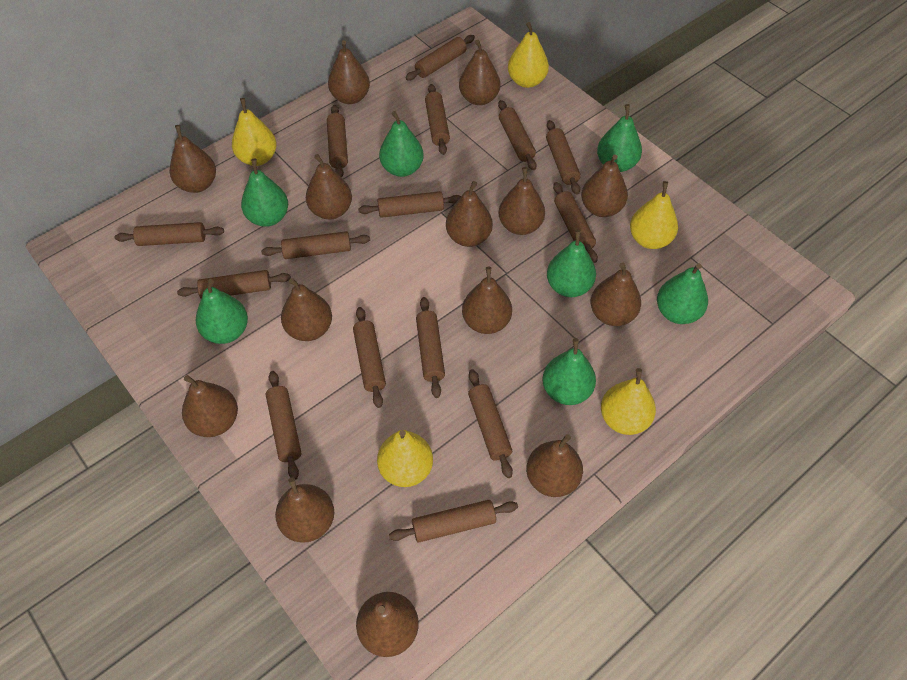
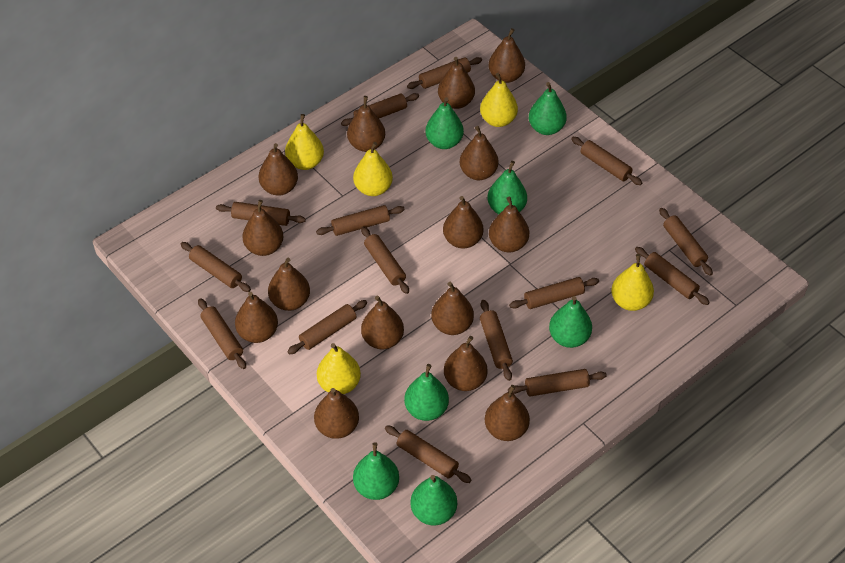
brown pear: [170,125,216,193] [182,375,238,437] [275,477,334,543] [281,278,332,341] [306,154,352,219] [328,40,370,104] [356,592,419,657] [446,181,493,247] [459,40,500,105] [462,267,512,334] [499,167,545,235] [526,434,583,497] [581,154,628,217] [591,262,641,326] = 14 -> [235,292,278,343] [242,200,283,256] [258,143,298,196] [268,258,310,311] [314,388,359,439] [347,96,385,152] [361,296,404,349] [431,282,474,335] [438,57,475,109] [443,196,483,249] [444,336,487,391] [460,126,498,180] [485,385,530,441] [489,28,525,83] [489,197,529,252] = 15

